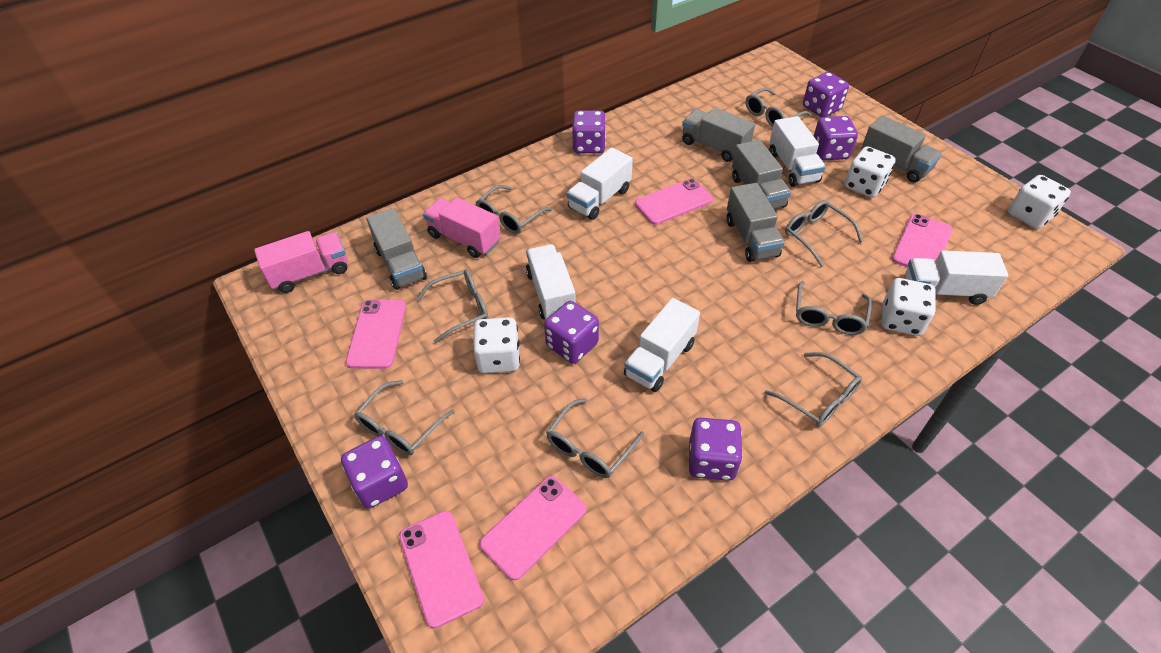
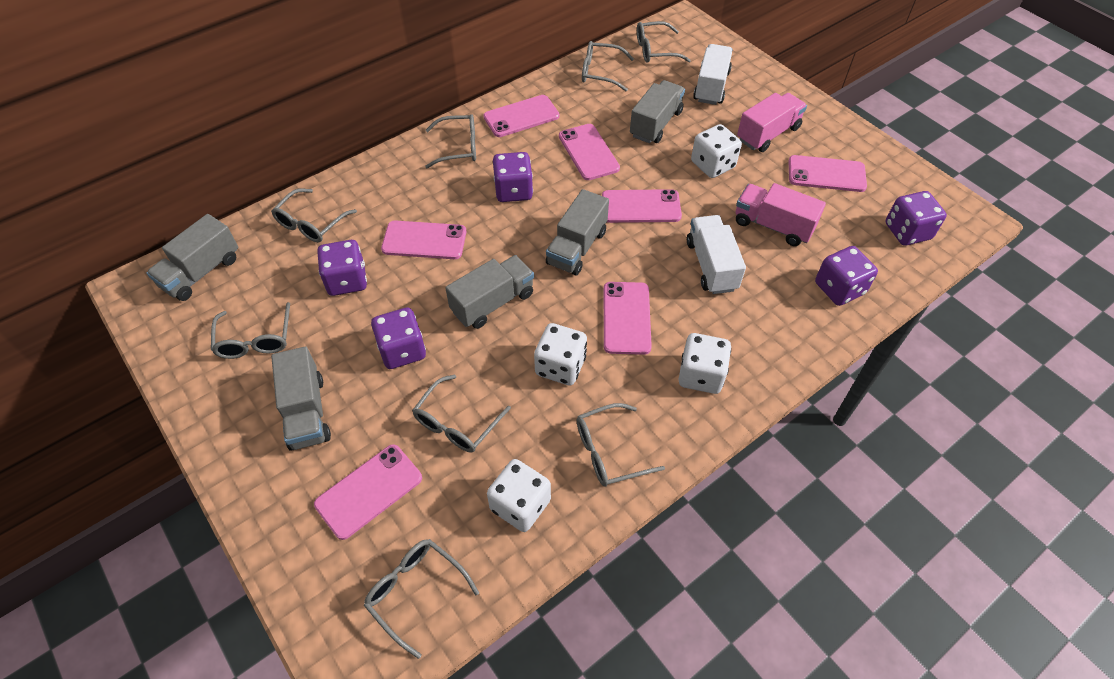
pink phone: [346,300,406,369] [399,511,484,628] [480,476,586,580] [635,178,713,225] [892,214,952,268] = 5 -> [314,444,422,540] [381,220,466,259] [483,95,559,137] [559,124,620,180] [602,189,682,223] [604,282,652,355] [788,155,867,192] = 7
purple dice: [341,436,408,509] [544,301,599,364] [572,111,606,153] [689,418,743,481] [803,72,849,117] [814,116,858,160] = 6 -> [317,240,367,296] [371,307,426,369] [493,152,533,202] [815,246,878,306] [885,191,947,246] = 5
white truck: [526,244,576,319] [567,147,633,220] [624,298,700,392] [769,116,826,187] [905,250,1008,305] = 5 -> [687,215,746,294] [693,44,732,105] = 2

